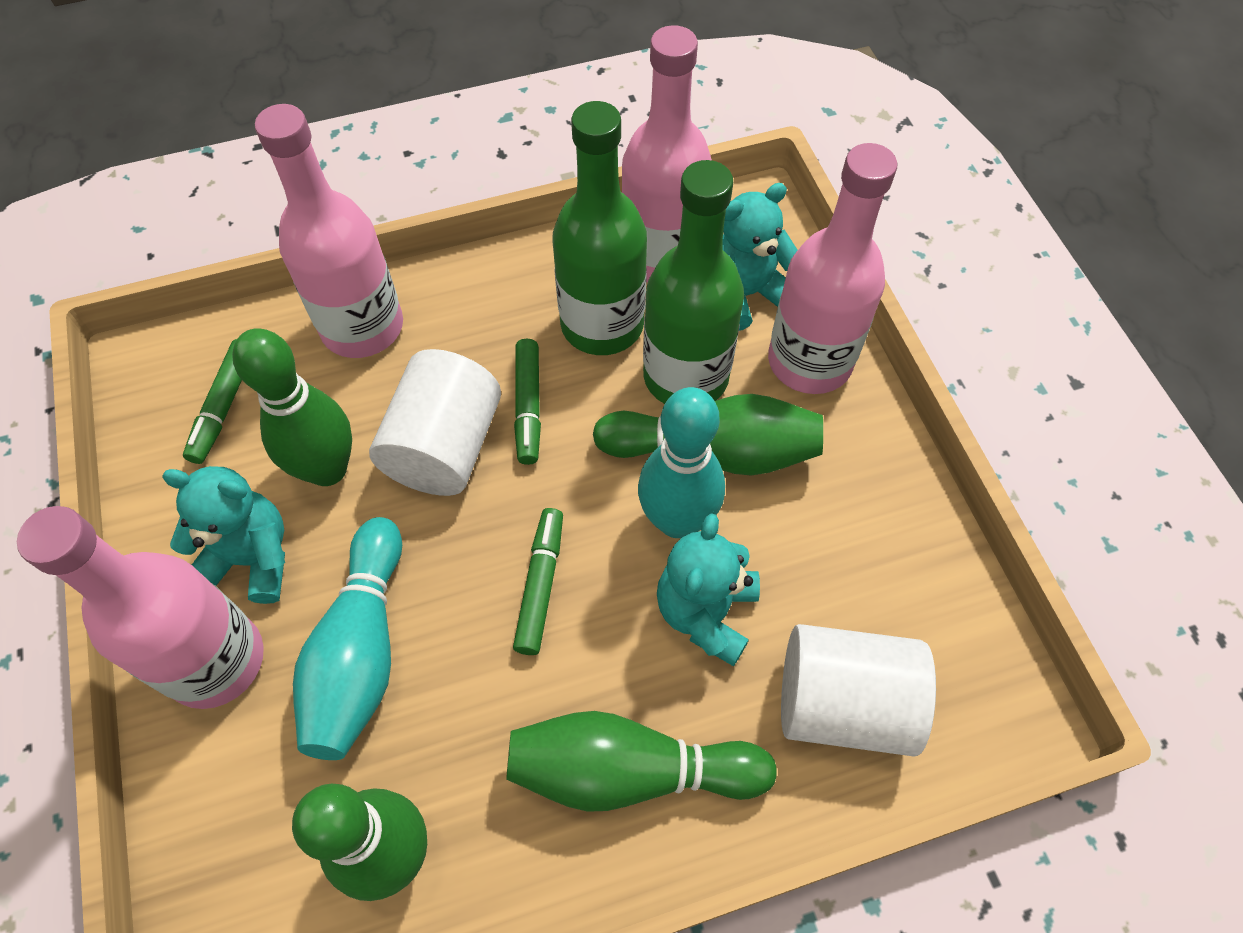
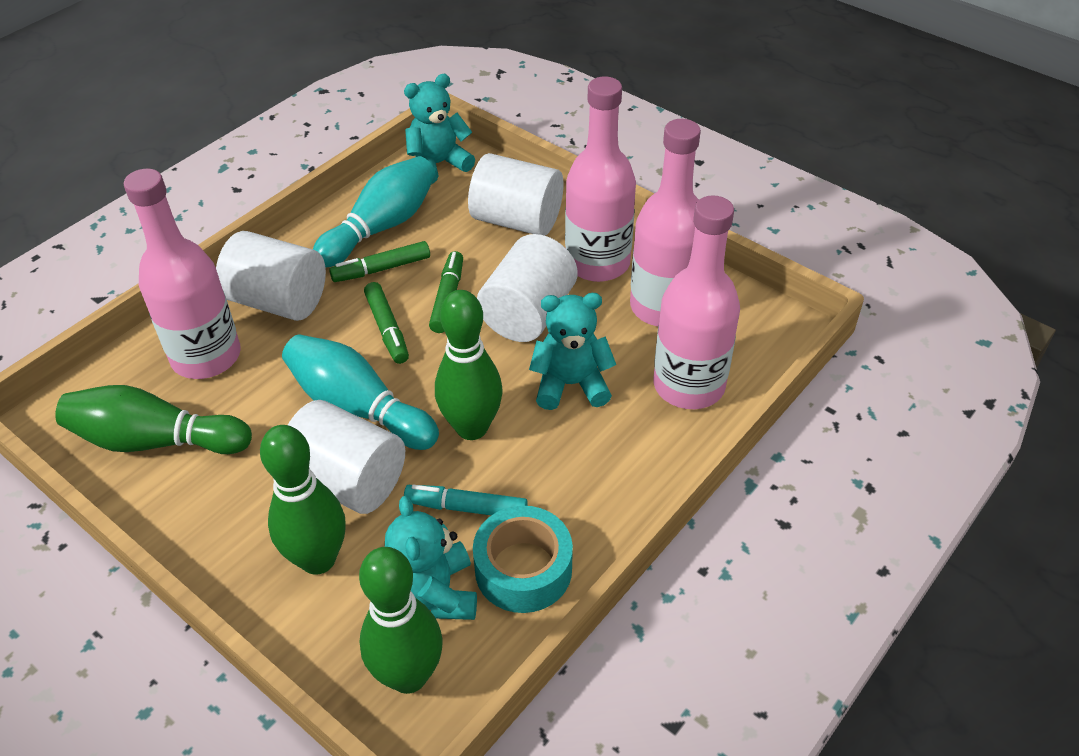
green bottle: [552,101,647,355] [643,160,744,404] = 2 -> none = 0
turquoise marker: none = 0 -> [404,485,528,516] = 1
turquoise tape: none = 0 -> [473,506,573,613] = 1
white cylinder: [369,349,501,496] [781,624,936,757] = 2 -> [216,231,326,321] [288,400,405,514] [468,153,563,236] [477,234,578,342] = 4

